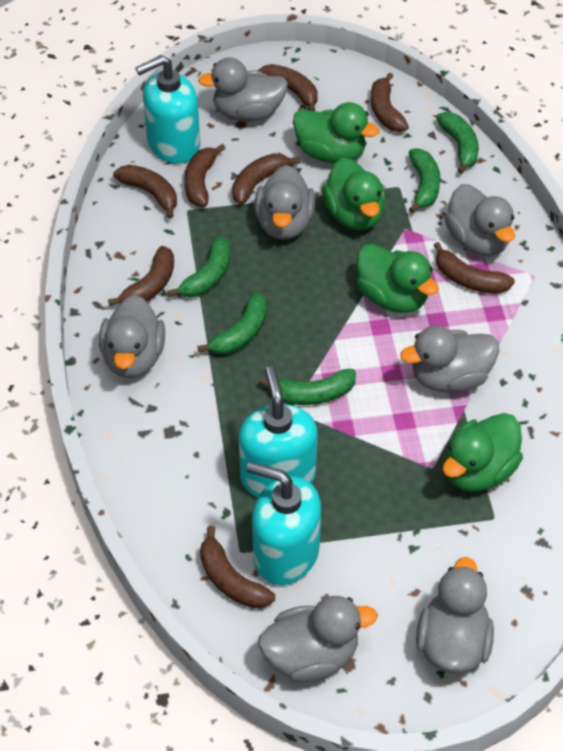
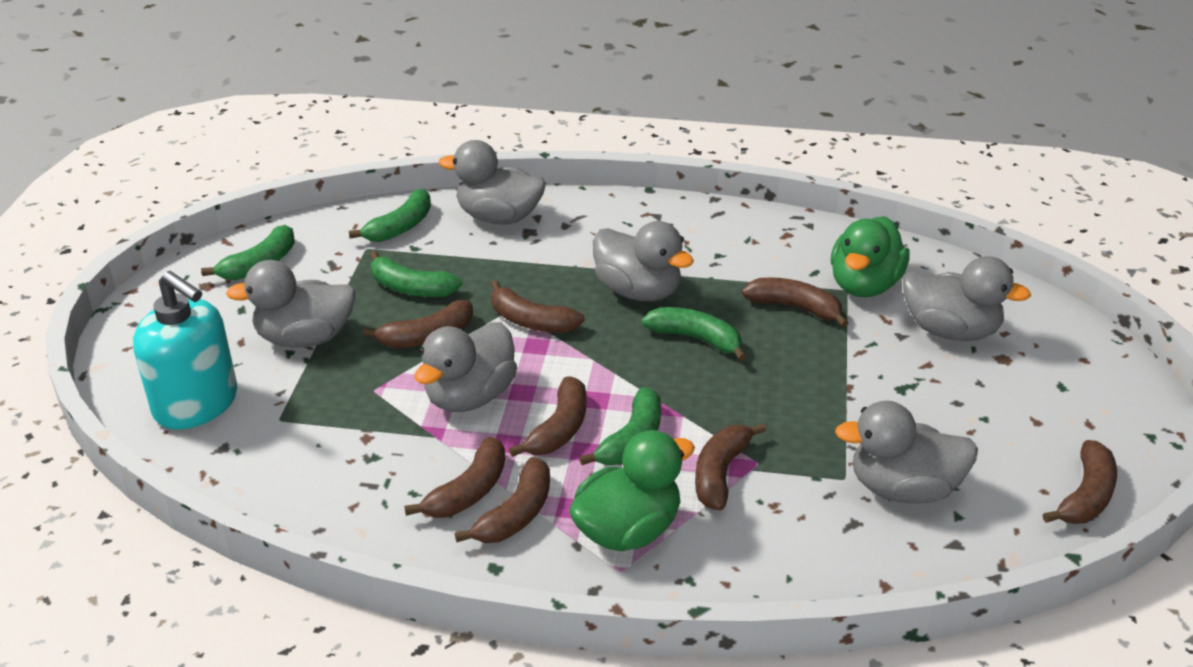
green duck: [293,102,379,164] [322,158,385,230] [356,244,439,313] [443,413,523,492] = 4 -> [569,430,695,551] [831,216,910,297] = 2
grey duck: [99,295,165,378] [198,58,288,121] [254,165,315,240] [258,596,377,683] [400,325,499,393] [416,557,494,674] [445,184,515,256] = 7 -> [226,260,356,347] [414,322,517,412] [439,140,546,224] [593,221,694,301] [835,401,978,504] [903,256,1031,341] = 6
turquoise soap dispenser: [135,55,200,164] [239,366,318,497] [246,462,321,585] = 3 -> [133,271,237,429] = 1

